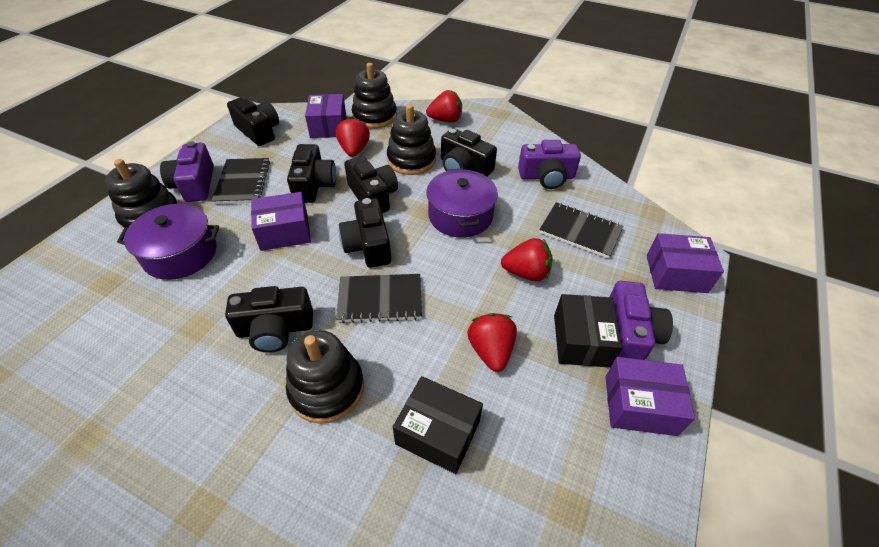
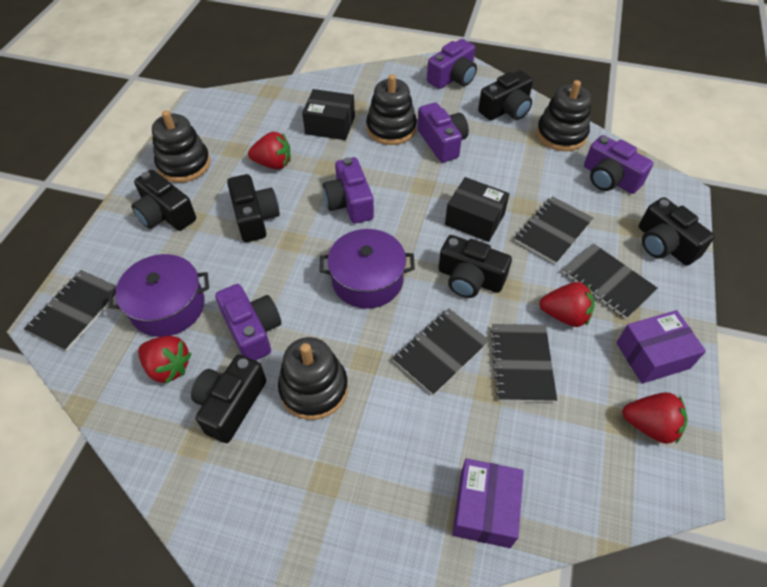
black notebook: [212,158,270,204] [336,274,422,323] [539,202,624,259] = 3 -> [24,270,116,351] [393,308,490,396] [490,324,557,402] [515,196,593,264] [563,243,658,319] = 5
purple box: [251,192,311,251] [305,94,346,138] [605,357,695,436] [646,233,724,293] = 4 -> [452,458,524,548] [616,310,706,384] = 2
purple camera: [160,141,214,202] [518,140,581,189] [610,281,673,360] = 3 -> [215,284,281,361] [323,157,374,224] [417,102,469,163] [427,39,477,89] [584,135,653,194] = 5

